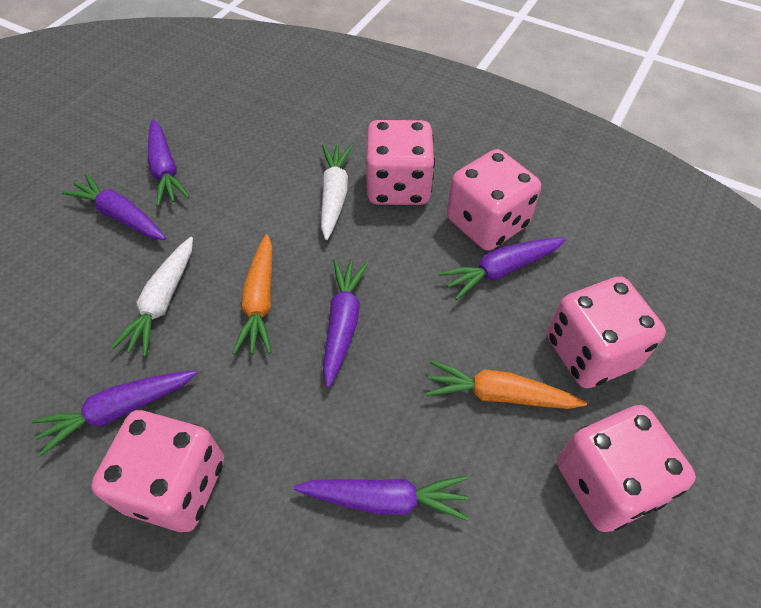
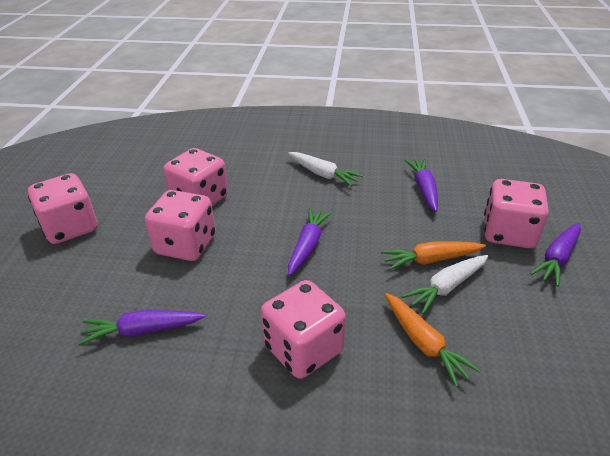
purple carrot: [32,370,197,456] [62,174,166,240] [148,119,190,206] [293,476,469,521] [323,259,368,388] [439,238,566,300] = 6 -> [78,310,205,345] [288,208,332,276] [405,159,438,212] [530,223,581,286] = 4

